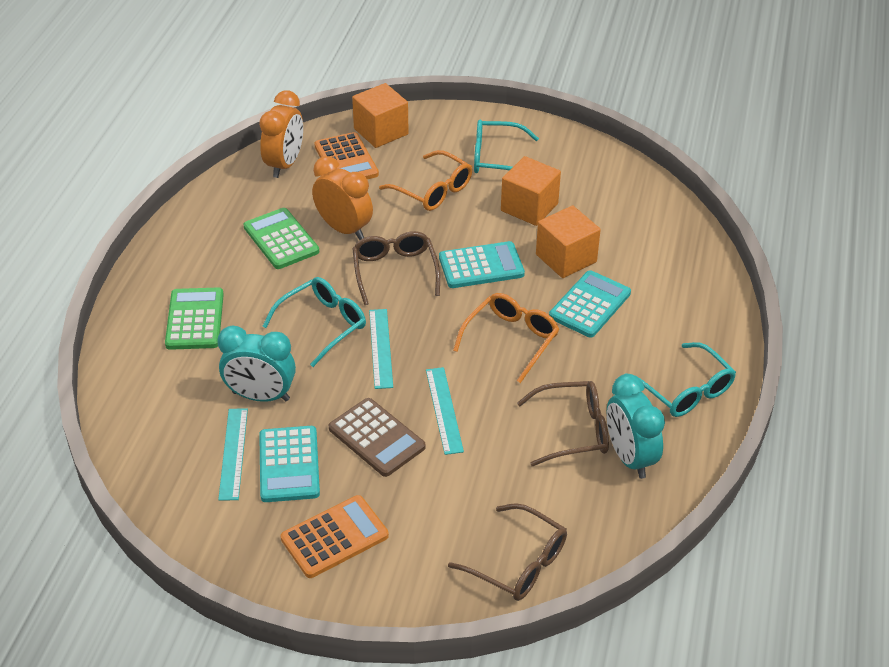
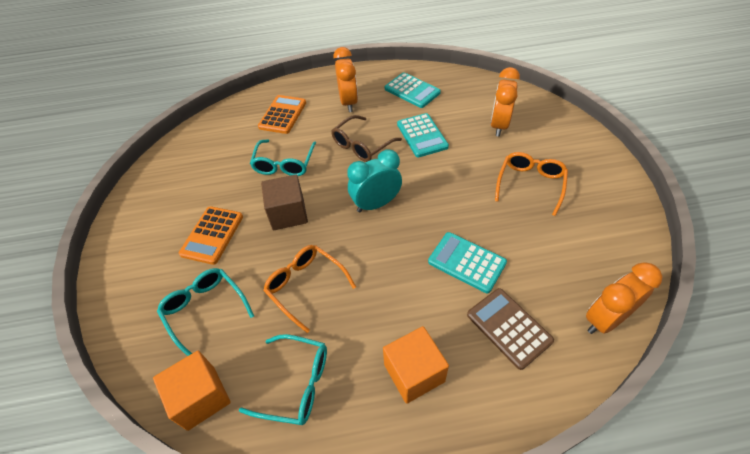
brown cube: none = 0 -> [261,175,308,230] = 1
brown glasses: [352,231,440,305] [448,503,567,601] [517,381,609,466] = 3 -> [331,115,402,162] = 1
green calculator: [165,288,224,350] [243,208,319,269] = 2 -> none = 0
orange clock: [259,90,303,178] [312,156,373,240] = 2 -> [333,47,358,112] [491,67,520,137] [586,262,662,334] = 3
orange cube: [352,83,409,148] [501,156,561,226] [536,205,601,278] = 3 -> [153,351,231,431] [383,326,449,404] = 2
turquoise clock: [217,325,296,402] [607,374,665,479] = 2 -> [347,150,402,213] = 1
turquoise ruler: [218,408,248,501] [369,309,393,389] [426,367,464,455] = 3 -> none = 0

